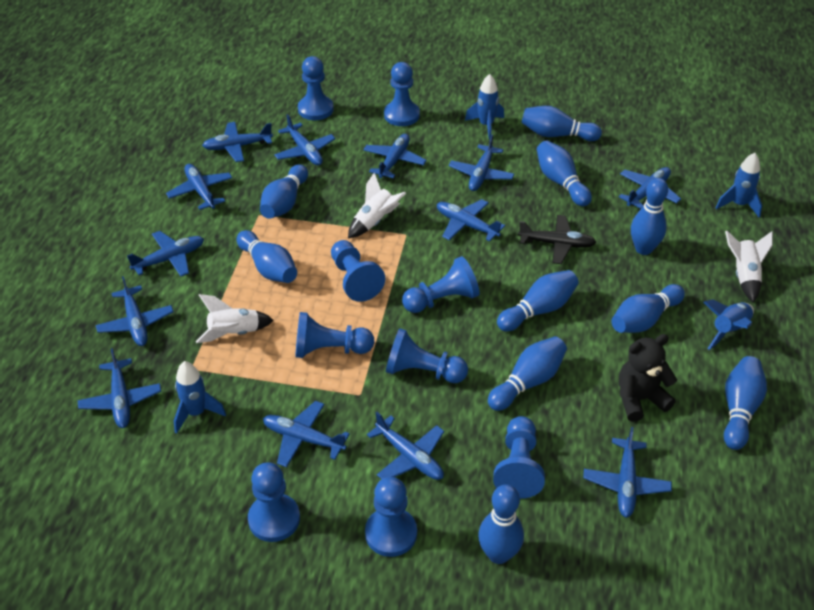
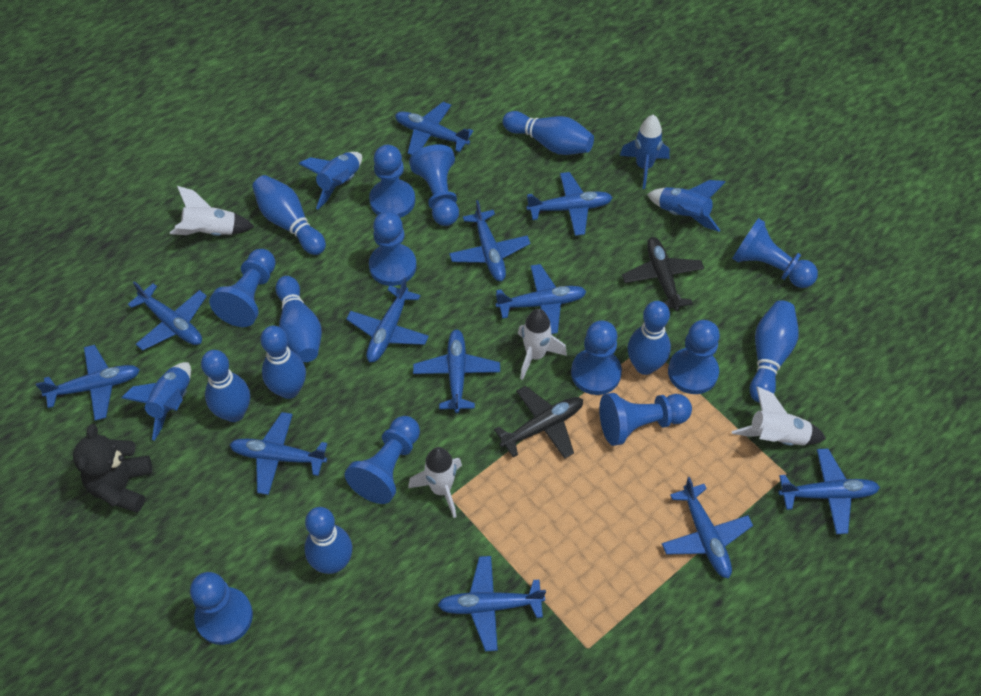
black plane: [518,215,596,264] = 1 -> [494,386,583,459] [622,237,704,311] = 2
blue bowling pin: [237,230,297,283] [260,165,308,219] [478,484,524,564] [488,336,567,411] [497,270,579,331] [521,106,602,141] [537,140,592,206] [611,284,685,333] [631,178,668,255] [724,356,767,450] = 10 -> [201,350,250,422] [252,175,326,255] [260,326,306,399] [276,276,322,362] [304,507,352,574] [502,111,594,155] [627,301,671,375] [750,300,799,403] = 8
blue pawn: [248,462,300,542] [295,312,374,358] [298,56,334,120] [331,240,385,302] [365,477,417,557] [384,62,420,126] [386,328,468,383] [402,256,479,313] [493,416,545,499] = 9 -> [190,572,253,645] [209,249,276,327] [345,416,420,504] [369,145,415,218] [369,211,417,286] [409,144,459,226] [571,320,622,395] [599,393,692,446] [668,320,720,394] [732,218,818,288] = 10
blue plane: [78,348,161,428] [96,276,174,346] [127,231,204,277] [166,164,232,210] [202,122,273,162] [263,401,350,467] [274,114,336,165] [363,134,427,178] [367,412,444,480] [437,199,505,242] [449,135,514,191] [583,427,672,518] [619,167,681,209] = 13 -> [36,345,140,421] [128,281,207,350] [230,412,327,495] [346,277,429,362] [395,102,473,155] [413,329,500,413] [438,556,546,651] [449,200,530,281] [495,264,587,334] [526,172,613,236] [662,477,753,579] [778,448,880,534] = 12
white rocket: [196,294,274,343] [348,173,406,238] [725,231,773,303] = 3 -> [170,186,254,236] [408,447,462,518] [518,309,567,380] [732,386,826,446] = 4

